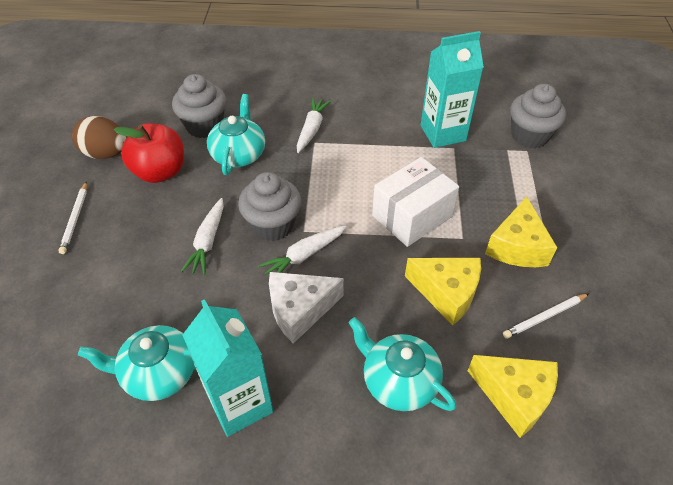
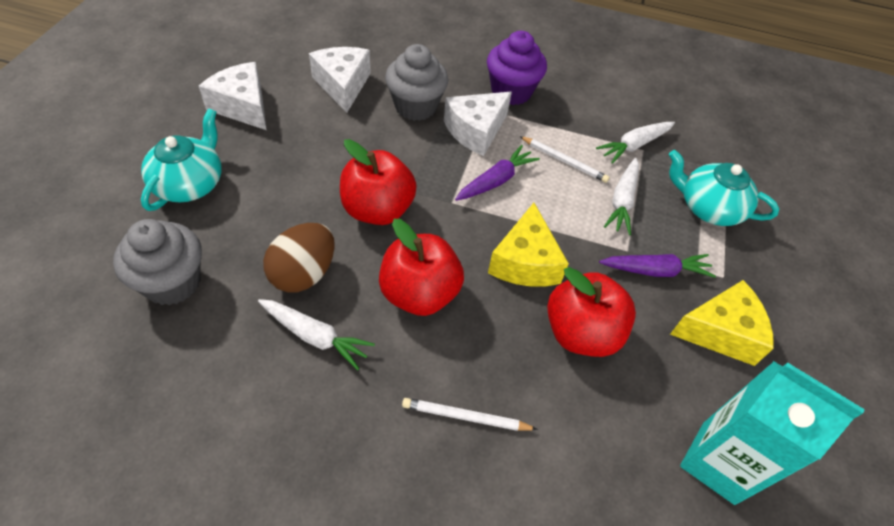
grey cupcake: [172,74,227,138] [238,172,301,241] [510,84,566,148] = 3 -> [113,219,202,305] [385,44,449,121] = 2
purple carrot: none = 0 -> [455,145,540,201] [599,254,716,278] = 2
purple cupcake: none = 0 -> [487,31,547,105] = 1
red apple: [114,123,184,183] = 1 -> [340,139,417,225] [379,219,464,316] [547,267,636,357] = 3
turquoise carton: [183,299,273,437] [421,31,484,148] = 2 -> [680,361,865,505] = 1
turquoise teapot: [78,325,196,401] [207,94,265,175] [348,317,456,411] = 3 -> [141,108,222,211] [669,150,779,226] = 2
white box: [372,157,459,247] = 1 -> none = 0
white cheese: [269,272,344,344] = 1 -> [199,62,266,130] [309,47,371,113] [444,92,512,156] = 3
yellow cheese: [405,258,481,326] [468,355,558,438] [485,197,557,267] = 3 -> [488,203,569,287] [670,280,774,366] = 2

